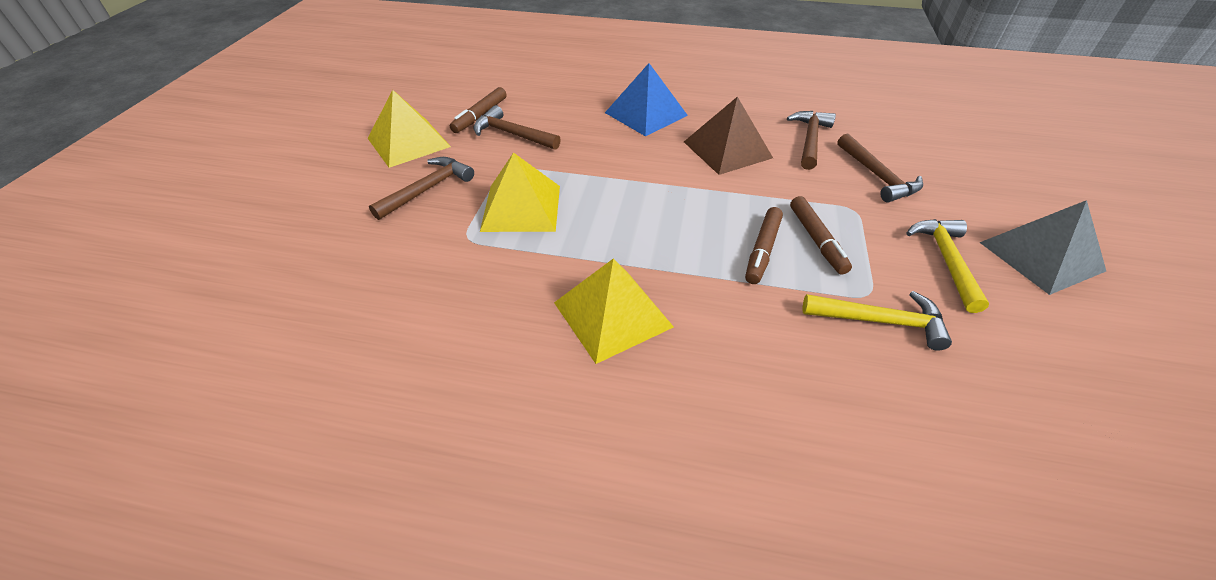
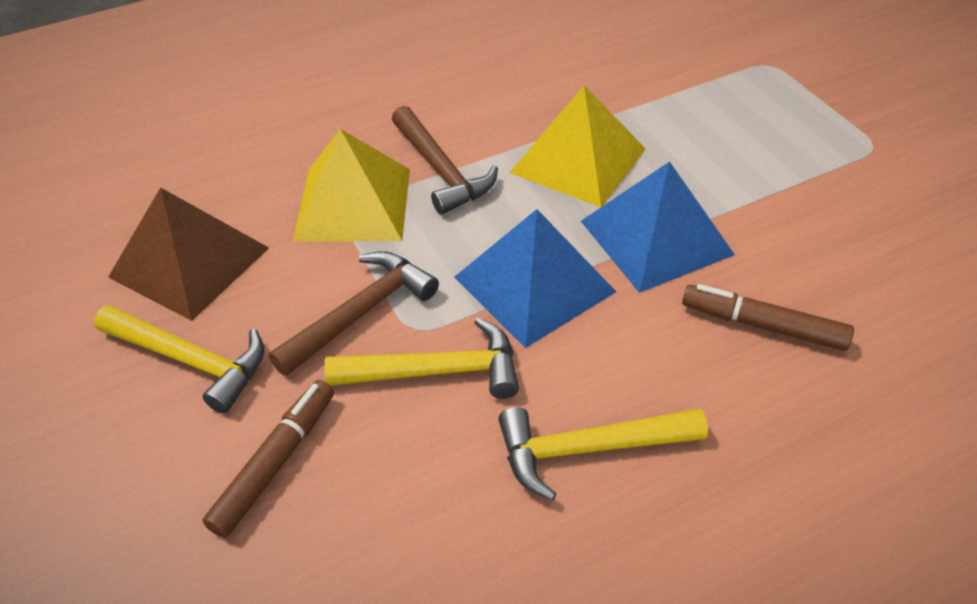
blue pyramid: [605,63,688,136] = 1 -> [454,209,616,348] [581,161,735,293] = 2
brown hammer: [369,157,474,220] [474,105,561,150] [787,111,836,170] [837,133,923,203] = 4 -> [269,251,439,376] [392,106,498,215] = 2
brown marker: [450,87,507,133] [745,207,783,284] [790,196,852,274] = 3 -> [202,380,334,538] [682,284,854,351] = 2
grey pyramid: [979,200,1106,295] = 1 -> none = 0
yellow hammer: [802,291,952,350] [906,219,989,313] = 2 -> [94,305,264,414] [324,318,519,399] [498,407,708,501] = 3
yellow pyramid: [368,90,451,168] [480,152,560,232] [554,258,674,364] = 3 -> [293,129,410,242] [509,85,646,207] = 2

